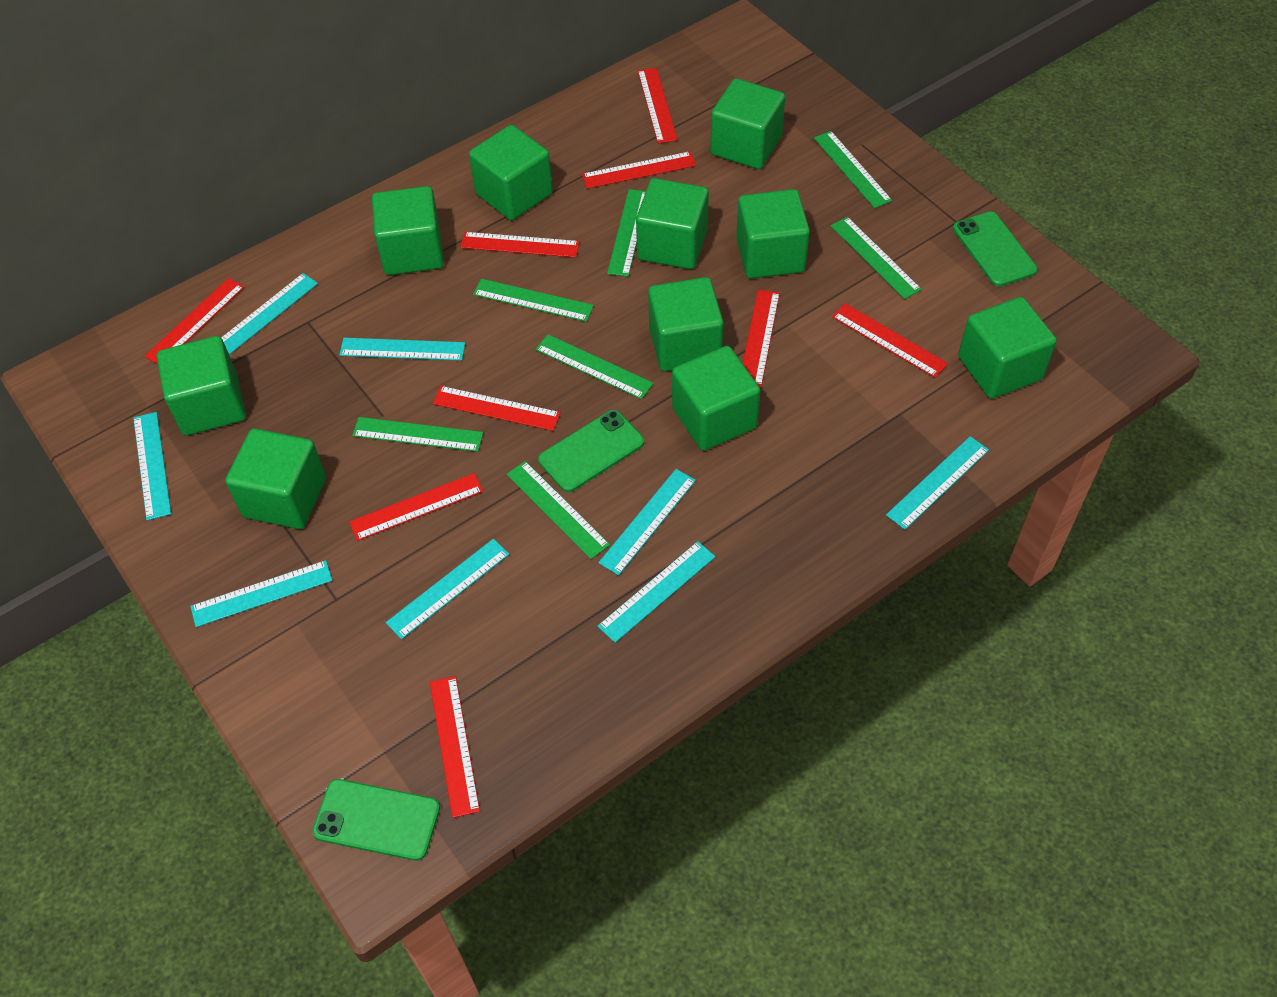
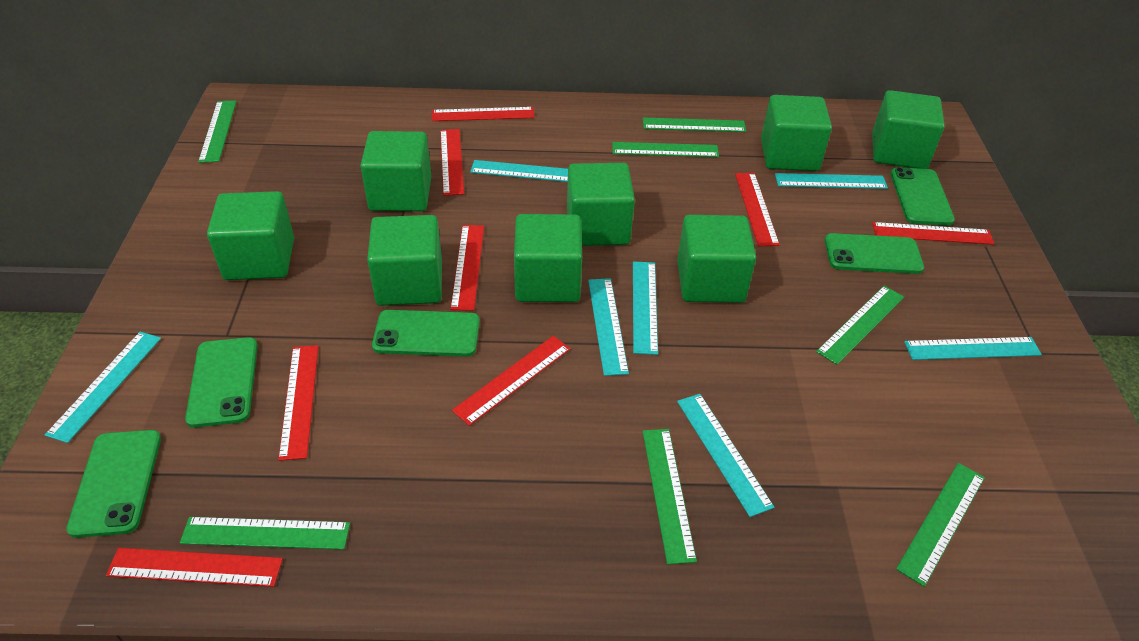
green cube: [157,336,246,436] [225,428,326,529] [372,186,444,275] [469,125,553,220] [636,178,709,269] [648,277,724,371] [672,346,761,451] [710,79,785,169] [736,189,810,279] [958,297,1057,399] = 10 -> [207,191,294,280] [360,131,432,211] [367,215,442,306] [514,214,582,302] [567,163,635,246] [677,215,756,303] [761,95,832,171] [872,90,945,169] = 8
green phone: [312,779,440,861] [538,410,644,492] [953,212,1038,287] = 3 -> [66,430,161,538] [185,337,258,428] [372,310,480,357] [825,233,924,274] [890,167,955,225] = 5
red ruler: [144,278,245,364] [349,473,483,541] [430,676,480,818] [433,386,561,431] [460,232,579,258] [582,151,696,189] [638,68,678,144] [743,290,780,387] [832,303,948,378] = 9 -> [106,548,283,587] [278,345,319,461] [432,107,535,121] [440,129,464,196] [450,225,484,311] [452,336,571,426] [735,173,780,246] [872,222,994,245] = 8
turquoise ruler: [133,412,171,521] [190,560,333,627] [221,273,318,355] [339,338,465,361] [386,539,509,639] [598,469,696,575] [598,541,715,643] [886,436,989,530] = 8 -> [45,332,161,443] [470,160,568,182] [588,278,629,376] [633,261,658,355] [677,394,774,517] [775,173,888,189] [904,337,1042,360] = 7

